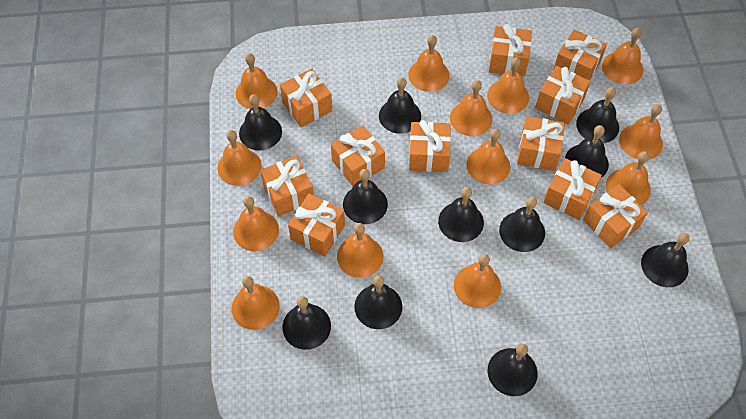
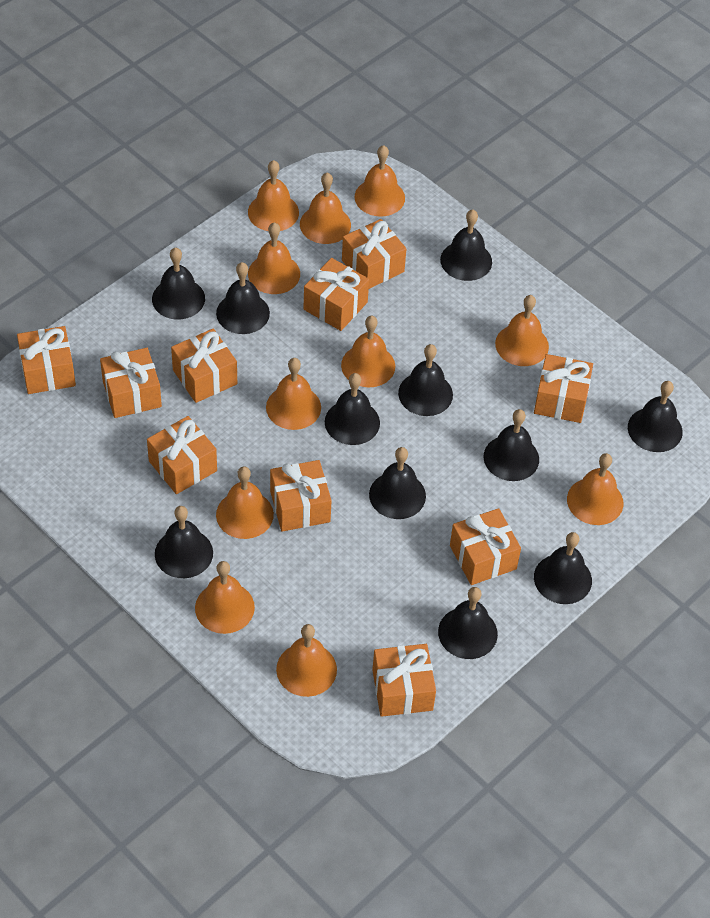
orange bell: [218,130,262,186] [232,276,280,330] [233,196,279,251] [236,53,277,109] [337,223,383,278] [408,35,450,92] [450,80,492,136] [454,254,501,308] [466,129,510,184] [487,57,529,114] [602,28,643,84] [606,151,651,205] [619,104,663,160] = 13 -> [195,561,255,634] [216,466,274,539] [248,160,299,231] [248,223,300,294] [266,358,321,430] [276,624,337,697] [300,173,351,244] [341,316,395,387] [354,145,405,217] [495,295,549,366] [567,453,623,525] = 11
orange gift: [260,156,314,216] [280,69,333,127] [288,193,345,256] [331,125,385,186] [409,120,451,172] [489,24,532,76] [517,116,565,171] [535,66,590,124] [543,158,602,220] [553,30,607,80] [583,184,648,248] = 11 -> [17,326,76,394] [100,348,162,418] [147,416,217,494] [171,328,237,403] [270,460,332,532] [304,258,369,331] [342,219,407,289] [372,644,436,717] [450,508,521,585] [534,354,593,423] = 10

